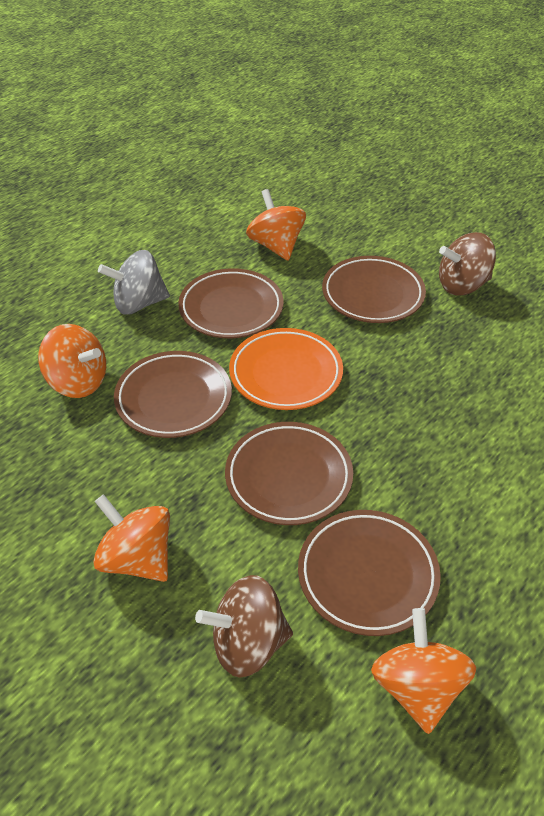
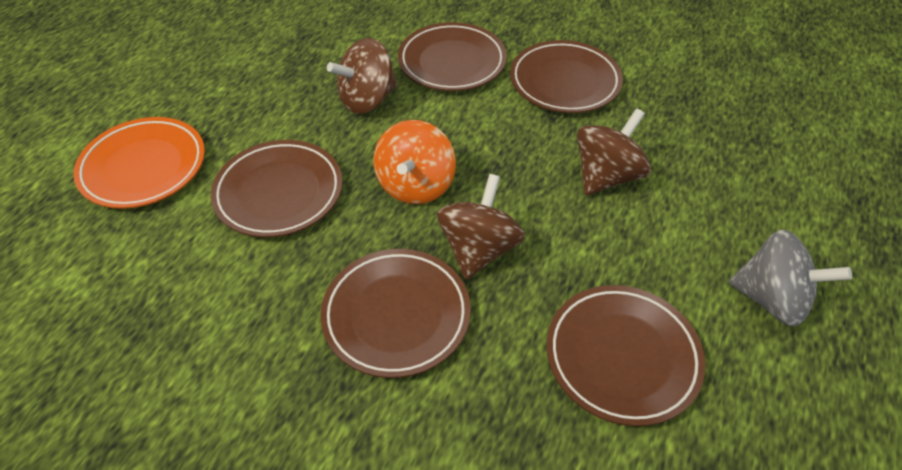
brown spinning top: [195,575,293,678] [439,232,496,296] = 2 -> [327,38,397,114] [437,174,525,279] [577,108,651,195] = 3
orange spinning top: [38,324,106,398] [93,494,170,582] [246,189,306,260] [371,608,476,734] = 4 -> [374,120,456,204] = 1

